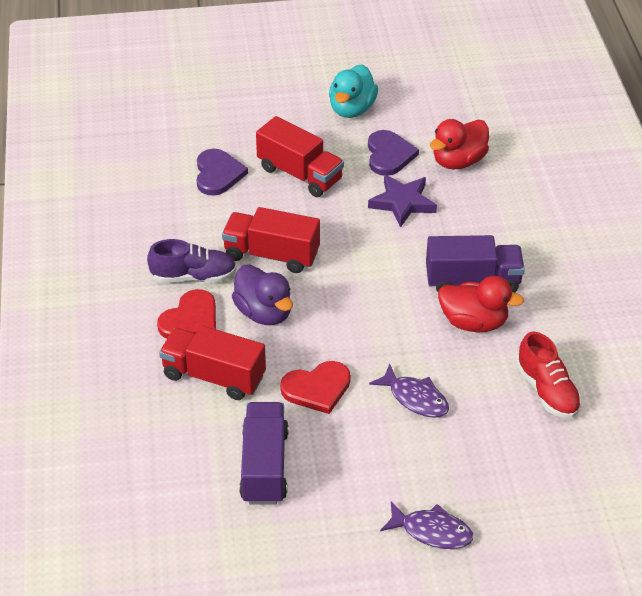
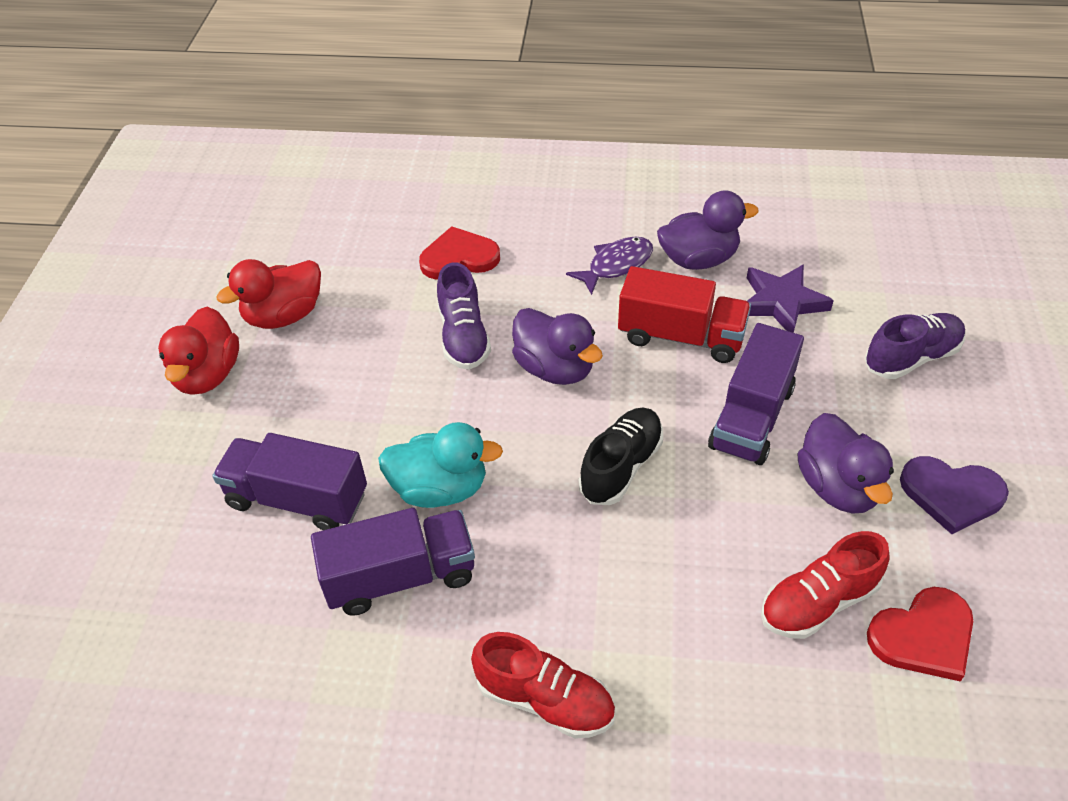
black shoe: none = 0 -> [579,408,663,505] = 1
purple duck: [232,264,293,325] = 1 -> [512,308,603,385] [657,190,758,270] [798,413,894,514] = 3
purple fish: [369,364,449,418] [380,502,473,549] = 2 -> [566,237,653,295] = 1
purple heart: [197,149,248,196] [368,130,419,176] = 2 -> [900,456,1009,534] = 1
purple shoe: [147,239,237,283] = 1 -> [437,263,491,370] [864,313,965,379] = 2
purple truck: [239,402,289,505] [426,235,525,292] = 2 -> [212,433,367,530] [311,508,475,616] [708,323,804,465] = 3
red shoe: [517,332,581,418] = 1 -> [471,632,615,739] [761,531,890,639] = 2
red truck: [159,325,266,400] [222,207,320,273] [256,116,344,197] = 3 -> [618,266,751,363] = 1

